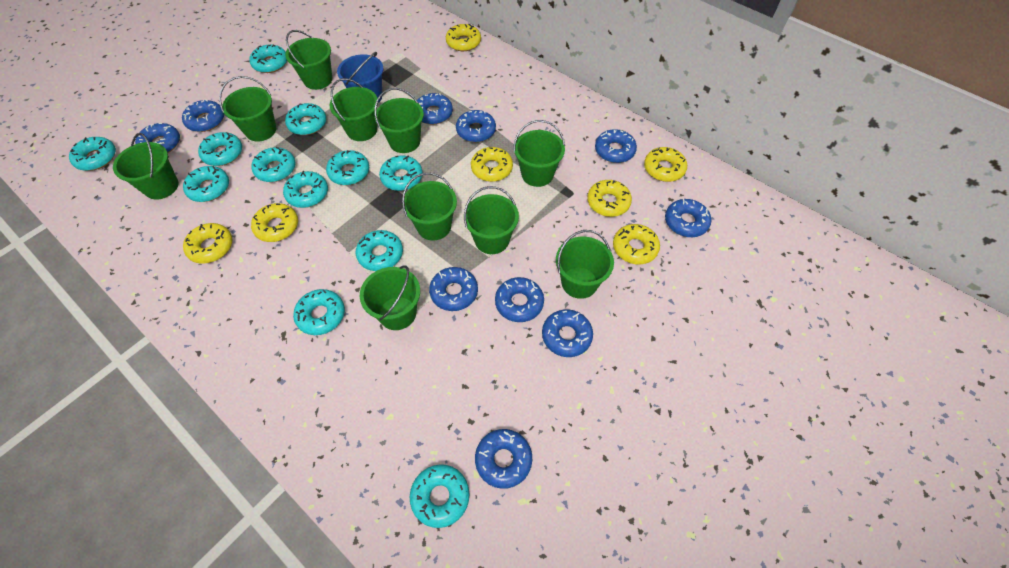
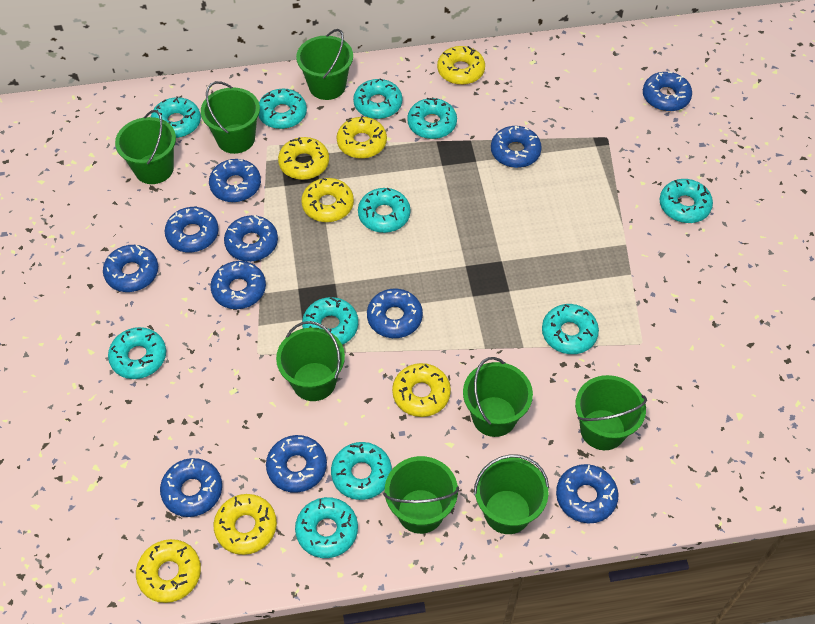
blue bucket: [337,52,383,103] = 1 -> none = 0
blue donut: [135,123,180,153] [182,100,224,132] [417,93,453,125] [429,267,478,311] [456,110,496,142] [475,429,532,489] [495,277,544,322] [542,309,593,357] [595,129,637,163] [665,199,711,237] = 10 -> [103,245,158,292] [160,458,222,517] [165,207,219,252] [209,159,261,202] [210,261,266,309] [224,215,278,262] [266,435,327,493] [367,288,423,338] [491,126,542,168] [556,464,619,523] [643,72,692,111] = 11
green bucket: [113,133,179,200] [219,76,276,141] [285,30,333,90] [329,78,378,141] [360,265,420,330] [374,88,424,153] [402,173,457,241] [464,186,519,254] [513,120,565,187] [556,230,614,299] = 10 -> [115,110,176,184] [201,81,260,154] [276,321,345,401] [296,29,353,100] [383,456,459,534] [463,357,533,437] [474,454,549,534] [575,375,647,450] = 8
turquoise donut: [69,137,116,171] [183,166,229,202] [198,132,242,166] [249,44,287,73] [251,147,295,182] [283,171,328,208] [285,103,326,135] [293,289,345,335] [326,150,369,185] [356,230,403,271] [379,156,423,191] [410,464,469,528] = 12 -> [108,327,166,379] [151,96,201,138] [258,89,307,129] [295,497,358,558] [302,297,358,345] [331,442,392,500] [353,78,402,119] [358,188,410,233] [407,98,457,139] [542,304,599,354] [660,179,713,223] = 11

